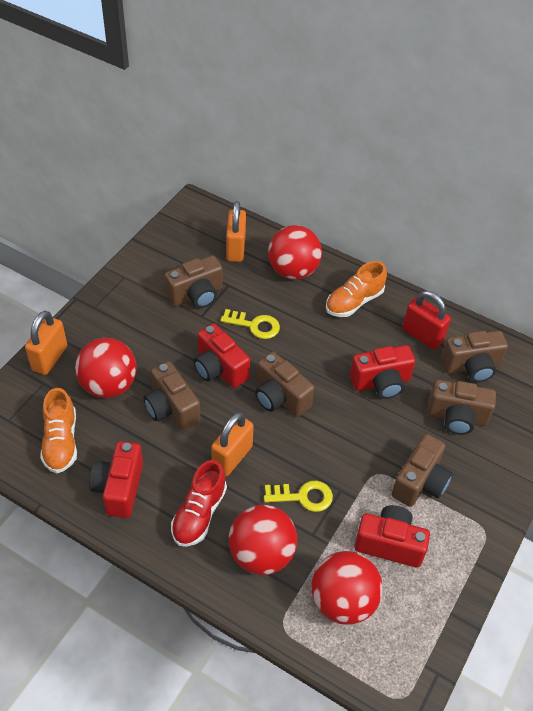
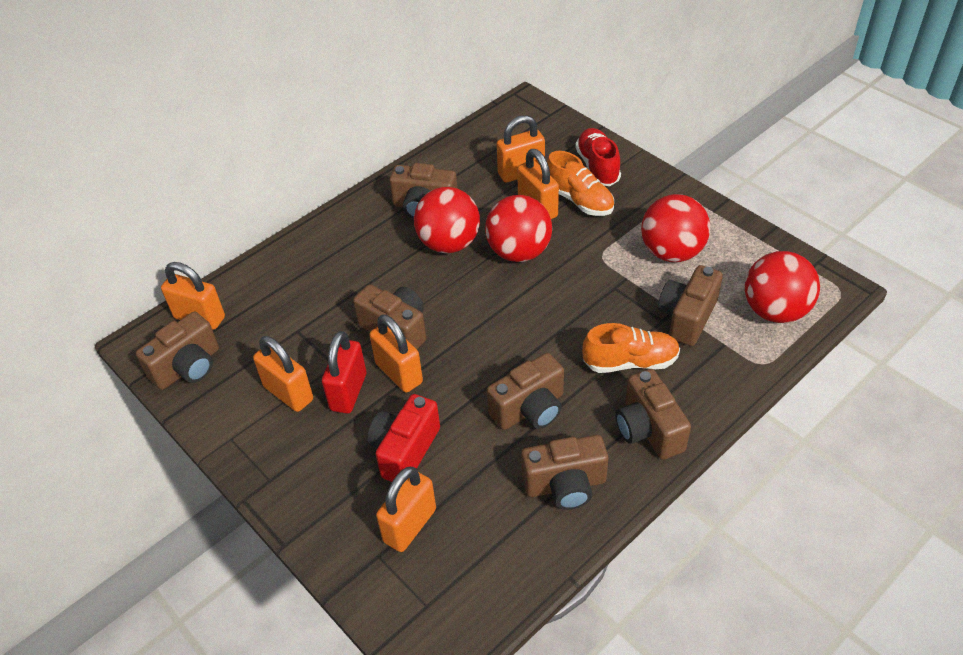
brown camera: [144,361,201,430] [164,255,223,308] [255,352,315,417] [392,434,453,507] [427,380,496,435] [441,331,508,382] = 6 -> [136,312,219,390] [353,284,426,349] [389,163,457,219] [487,353,564,430] [521,435,608,510] [616,369,691,460] [658,265,723,346] = 7
orange padlock: [25,311,67,375] [211,412,254,476] [226,201,246,262] = 3 -> [161,262,225,330] [253,336,313,412] [369,314,423,393] [376,467,436,552] [497,115,545,182] [517,149,559,219] = 6
red camera: [89,441,143,518] [193,323,250,388] [350,345,415,399] [354,505,430,568] = 4 -> [367,394,440,482] = 1
yellow key: [221,309,280,339] [264,481,333,512] = 2 -> none = 0

